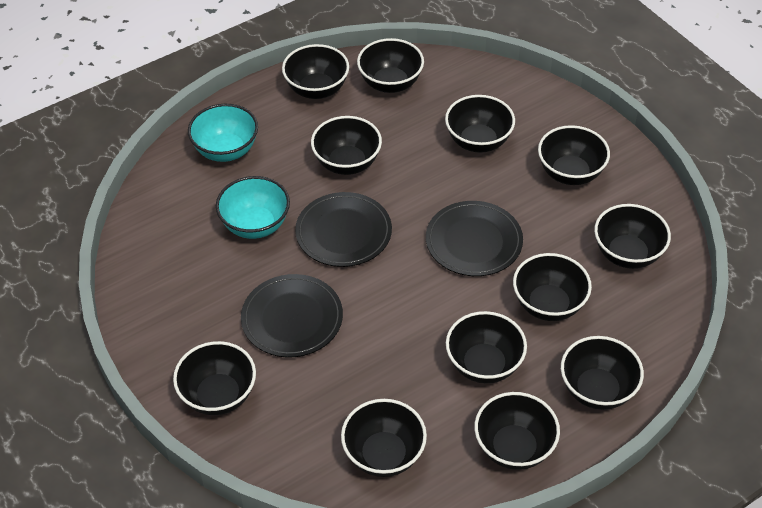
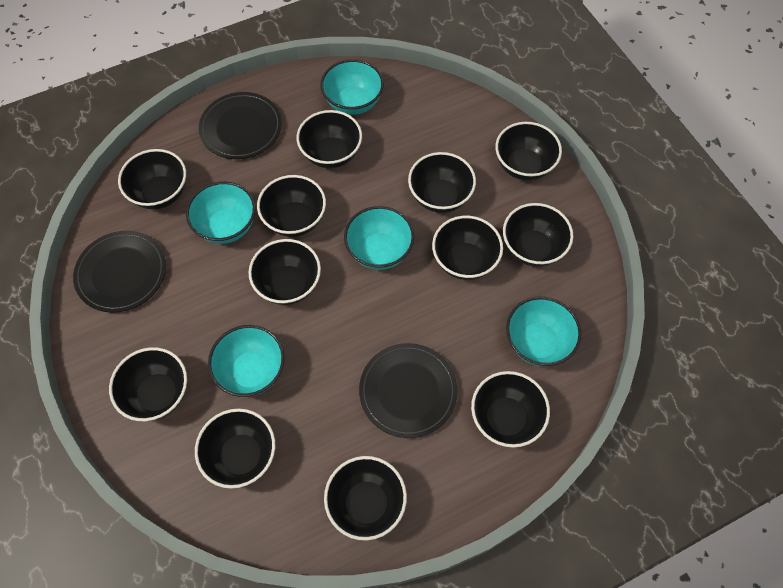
turquoise bowl: [188,104,258,162] [216,176,290,239] = 2 -> [186,181,256,244] [208,325,285,397] [320,59,384,115] [344,206,414,270] [506,297,581,366] = 5

